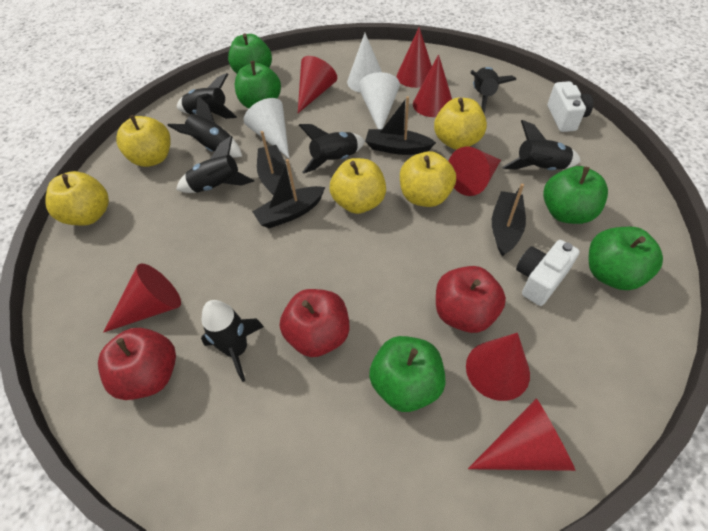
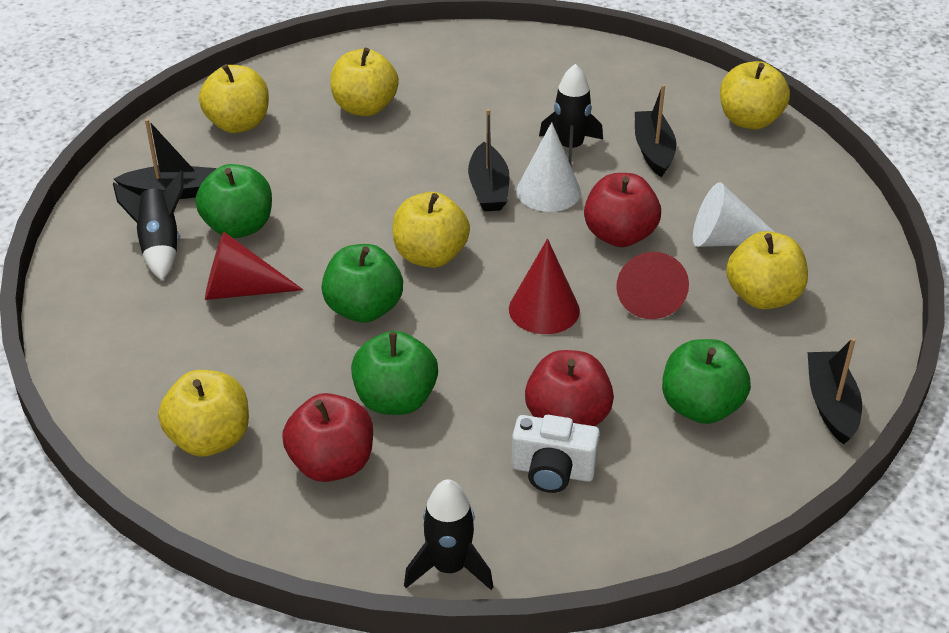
black rocket: [167,95,242,158] [176,136,254,193] [177,73,237,119] [201,300,264,382] [299,124,365,173] [471,67,516,114] [502,120,581,170] = 7 -> [113,170,183,280] [404,479,493,590] [539,64,603,165] = 3
green apple: [228,33,272,74] [235,61,281,108] [369,336,446,412] [543,166,608,224] [589,227,663,290] = 5 -> [195,164,272,238] [321,244,403,323] [351,331,438,415] [662,339,751,424] = 4
red cone: [103,264,181,333] [298,56,337,113] [397,27,432,88] [413,54,452,117] [449,146,501,196] [466,333,530,401] [468,398,575,471] = 7 -> [205,232,303,300] [509,239,580,334] [616,252,689,319] = 3
white camera: [516,240,580,306] [548,81,593,132] = 2 -> [512,415,600,493] = 1
white cone: [243,98,289,158] [347,33,382,93] [358,72,400,129] = 3 -> [516,122,581,212] [693,182,774,247] = 2
yellow apple: [46,171,109,226] [116,115,171,167] [330,158,386,214] [400,151,456,207] [434,98,487,150] = 5 -> [158,370,249,457] [199,64,269,133] [330,48,399,116] [393,192,470,268] [720,61,790,130] [726,231,808,309] = 6

